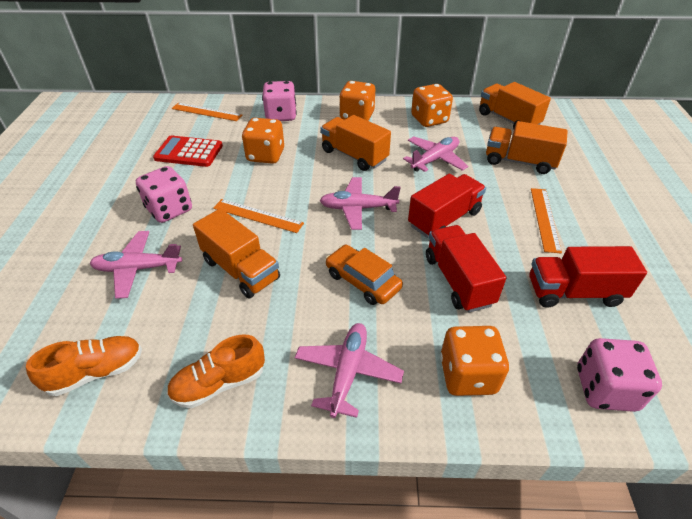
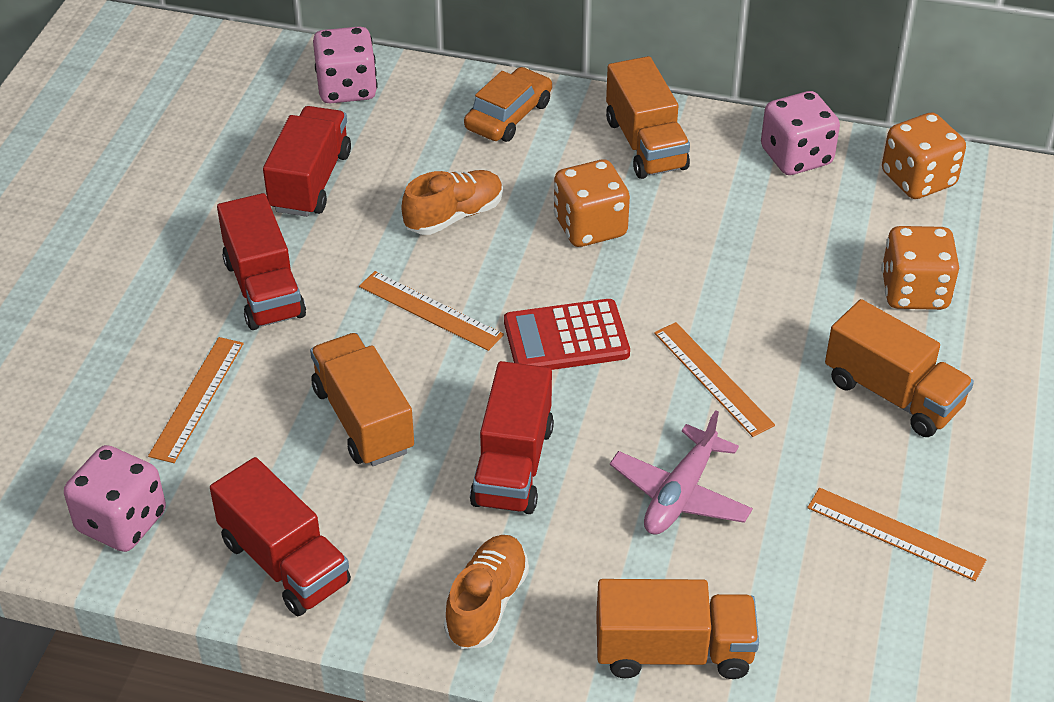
orange dice: [242,118,284,164] [339,81,375,121] [411,84,453,127] [440,326,509,396] = 4 -> [554,160,630,247] [881,226,959,310] [882,112,966,199] = 3
orange ruler: [172,103,242,121] [213,199,304,233] [531,188,562,254] = 3 -> [148,337,244,463] [359,271,504,351] [654,322,775,437] [807,488,986,581] = 4
pink plane: [90,231,182,299] [295,323,404,418] [320,177,401,230] [403,136,468,172] = 4 -> [610,410,753,534] = 1
red truck: [408,174,486,238] [426,225,507,313] [529,246,647,308] = 3 -> [210,457,351,616] [217,193,306,330] [263,106,351,217] [470,361,554,514] = 4

